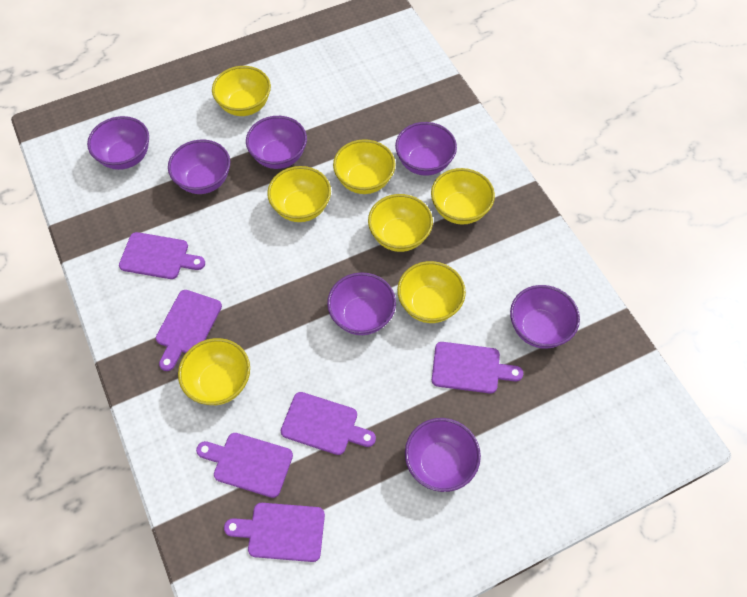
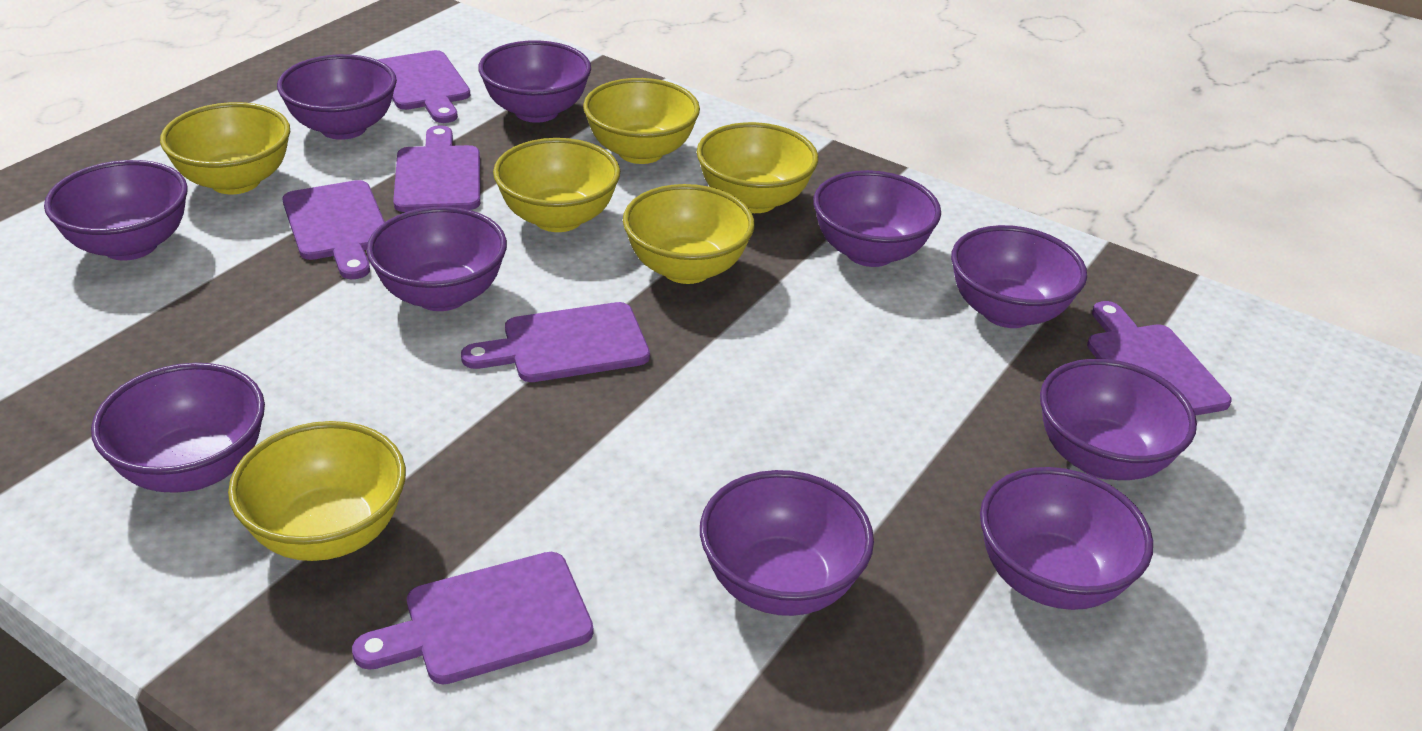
purple bowl: [87,116,149,170] [168,140,230,194] [246,116,307,169] [327,272,396,335] [395,122,457,176] [405,418,481,492] [510,285,580,349] = 7 -> [44,160,188,260] [91,363,265,493] [277,54,397,140] [366,207,507,311] [478,40,591,123] [700,470,874,616] [813,170,941,267] [951,225,1087,328] [980,467,1153,610] [1040,359,1197,480] = 10
yellow bowl: [178,338,250,405] [212,66,271,116] [267,166,331,222] [333,139,395,194] [368,194,433,252] [397,261,466,323] [431,168,495,225] = 7 -> [160,102,290,194] [228,421,406,561] [493,138,620,232] [583,78,700,164] [623,184,755,284] [697,122,818,213] = 6

